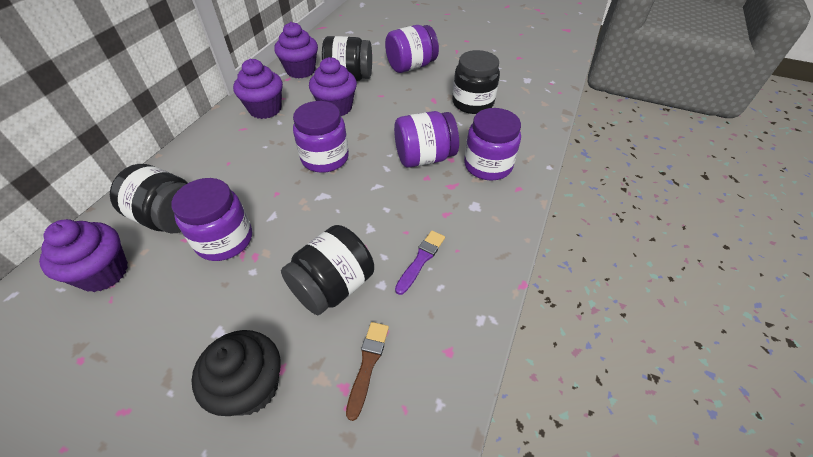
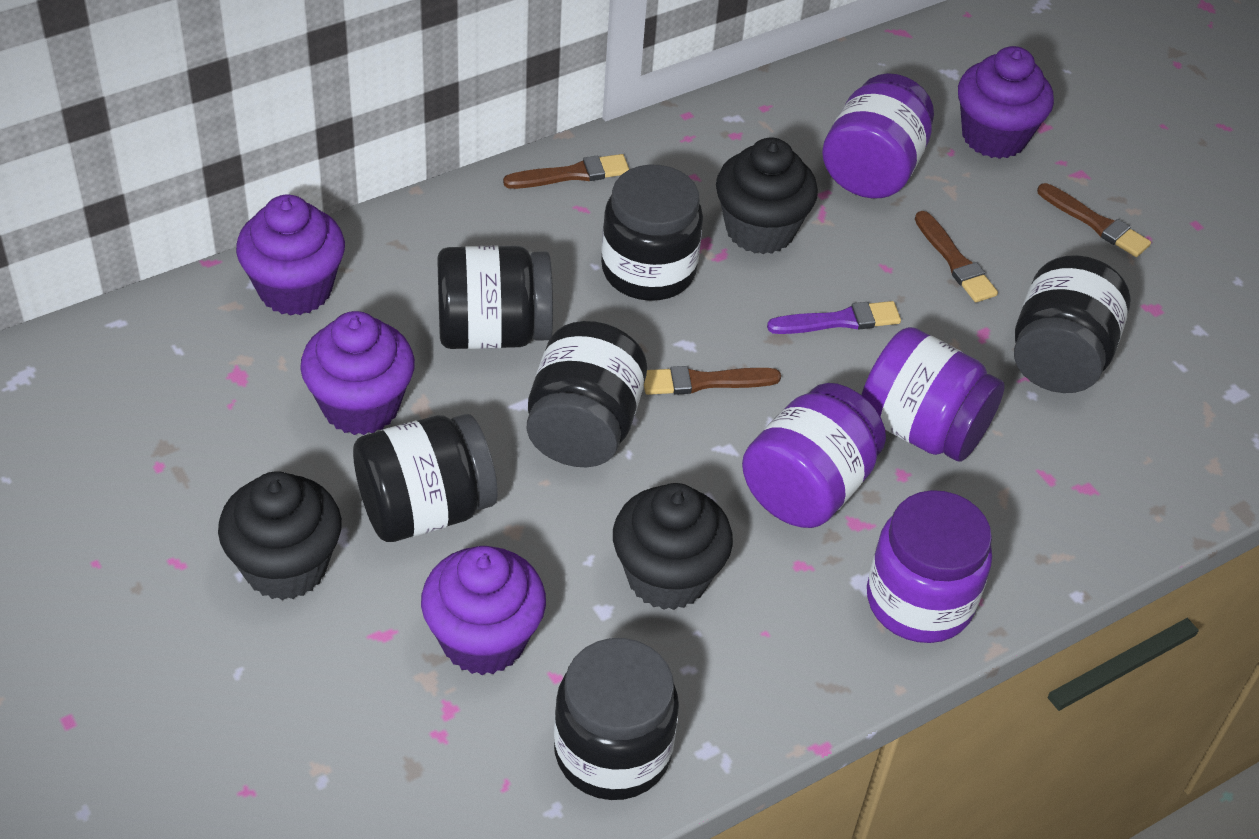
black cupcake: [191,330,281,416] = 1 -> [218,471,342,600] [613,483,733,610] [716,138,818,254] = 3
black jar: [110,164,188,233] [281,225,374,315] [322,36,372,81] [452,50,500,114] = 4 -> [353,414,498,542] [437,245,553,349] [527,321,647,467] [554,638,679,800] [601,164,703,301] [1014,255,1130,393] = 6
brown brush: [346,322,389,421] = 1 -> [503,154,629,189] [644,366,781,395] [915,211,998,302] [1037,183,1151,257] = 4
purple jar: [172,178,252,261] [293,101,349,173] [385,25,439,73] [394,111,459,168] [464,108,521,180] = 5 -> [742,383,886,528] [822,73,934,199] [861,327,1005,462] [867,490,992,643] = 4

